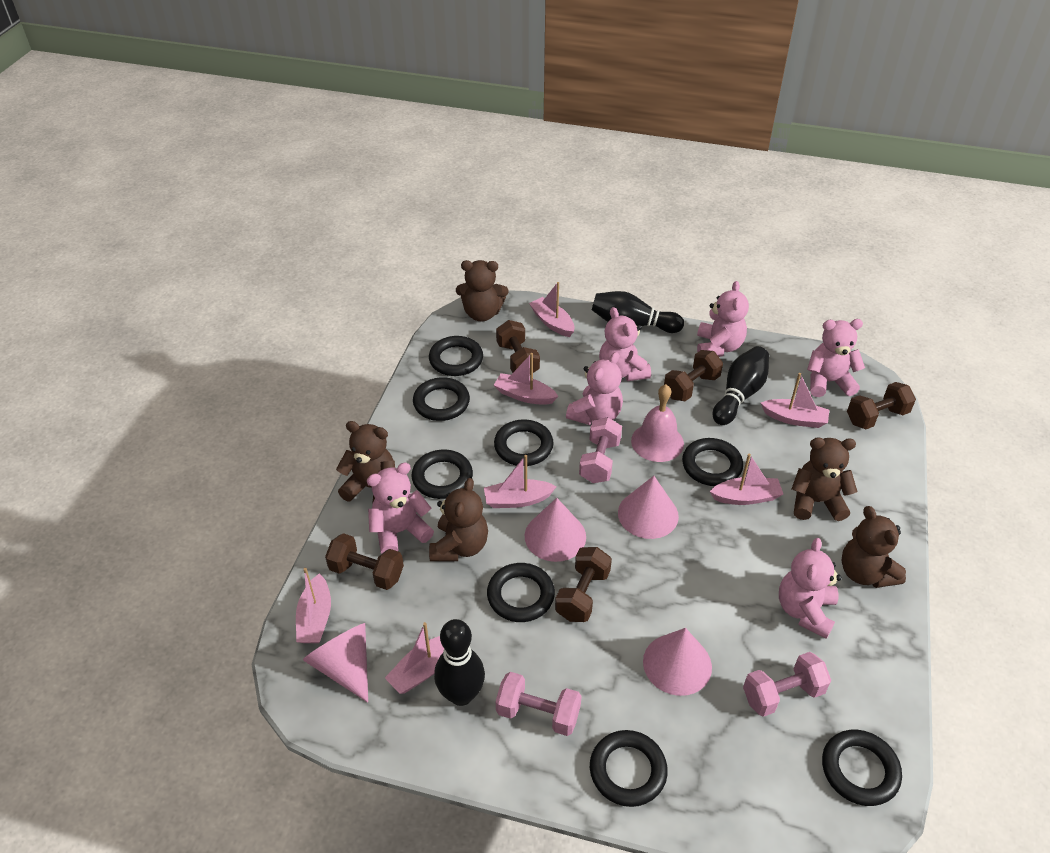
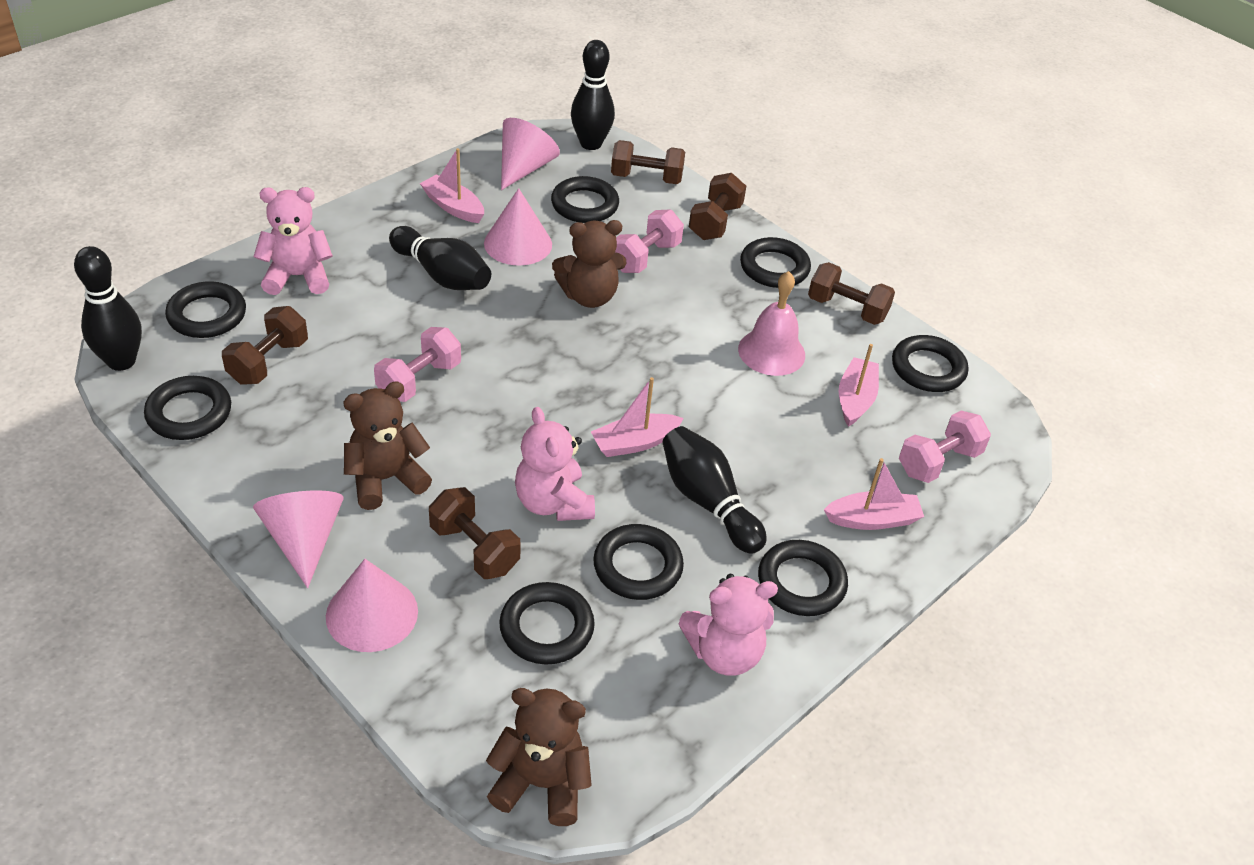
black bowling pin: [434,619,485,706] [592,291,684,333] [713,346,769,425] = 3 -> [74,246,142,371] [389,226,491,290] [571,40,615,150] [662,426,767,553] = 4
brown teddy bear: [336,421,395,504] [429,478,488,561] [456,260,508,321] [792,437,857,521] [841,506,906,588] = 5 -> [343,381,432,510] [486,688,592,826] [552,220,627,308] = 3
pink boat: [296,568,331,643] [385,622,444,694] [484,455,557,508] [494,353,558,405] [529,282,574,337] [709,454,783,505] [761,373,829,428] = 7 -> [420,148,484,223] [591,377,684,457] [824,458,924,530] [839,344,879,427] = 4
pink teddy bear: [367,463,434,554] [566,352,623,425] [599,307,651,381] [697,281,749,357] [779,538,842,639] [807,319,865,397] = 6 -> [253,187,333,295] [515,407,595,521] [678,574,778,676] = 3

